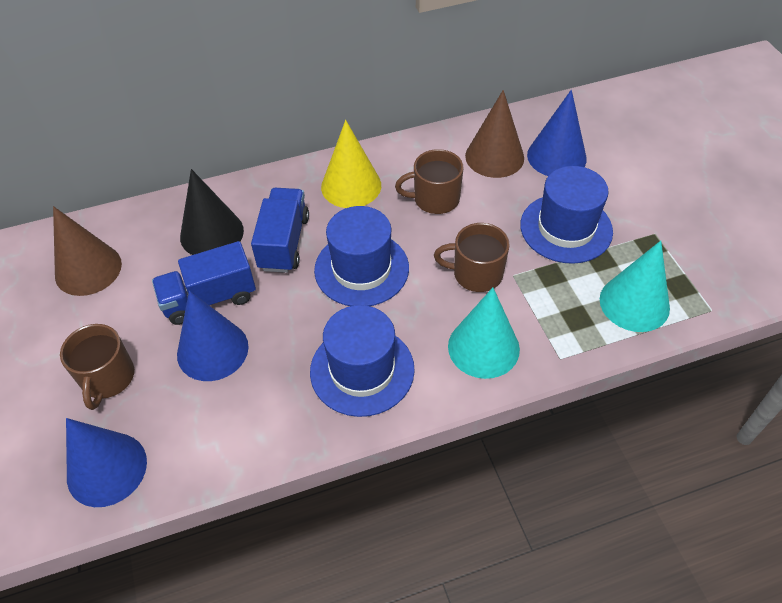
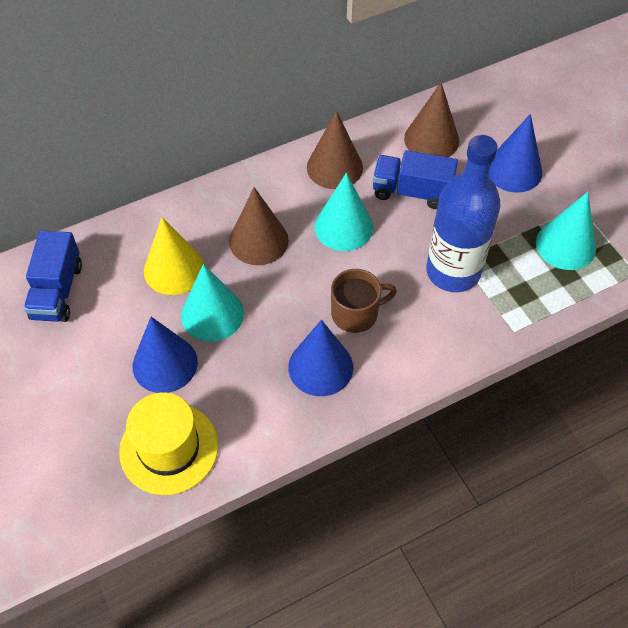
black cone: [180,169,244,255] = 1 -> none = 0
blue bottle: none = 0 -> [426,135,501,292] = 1
blue hat: [310,305,415,417] [314,206,409,306] [520,166,613,264] = 3 -> none = 0
brown cone: [53,206,122,296] [465,90,524,178] = 2 -> [229,187,289,265] [307,111,363,189] [404,82,459,157] = 3
brown mug: [60,324,134,410] [395,149,464,214] [434,223,510,292] = 3 -> [331,269,397,333] = 1
turquoise cone: [448,287,520,379] [600,241,670,332] = 2 -> [181,264,244,342] [315,173,373,251] [536,192,596,270] = 3
yellow hat: none = 0 -> [119,393,218,495] = 1

